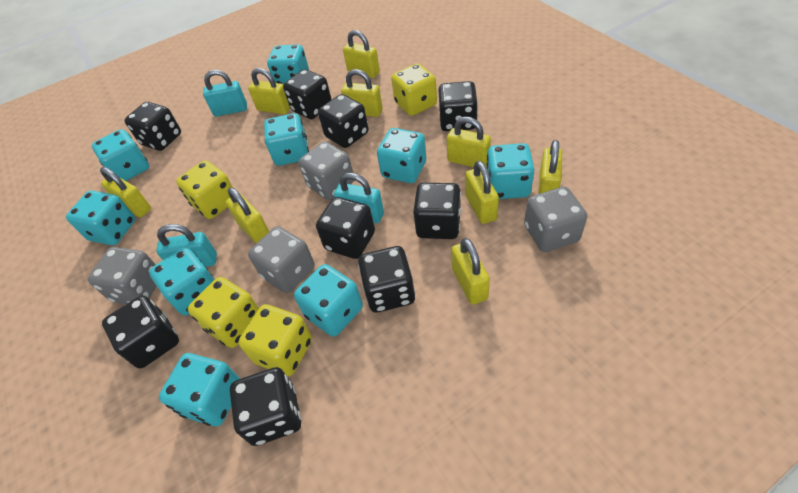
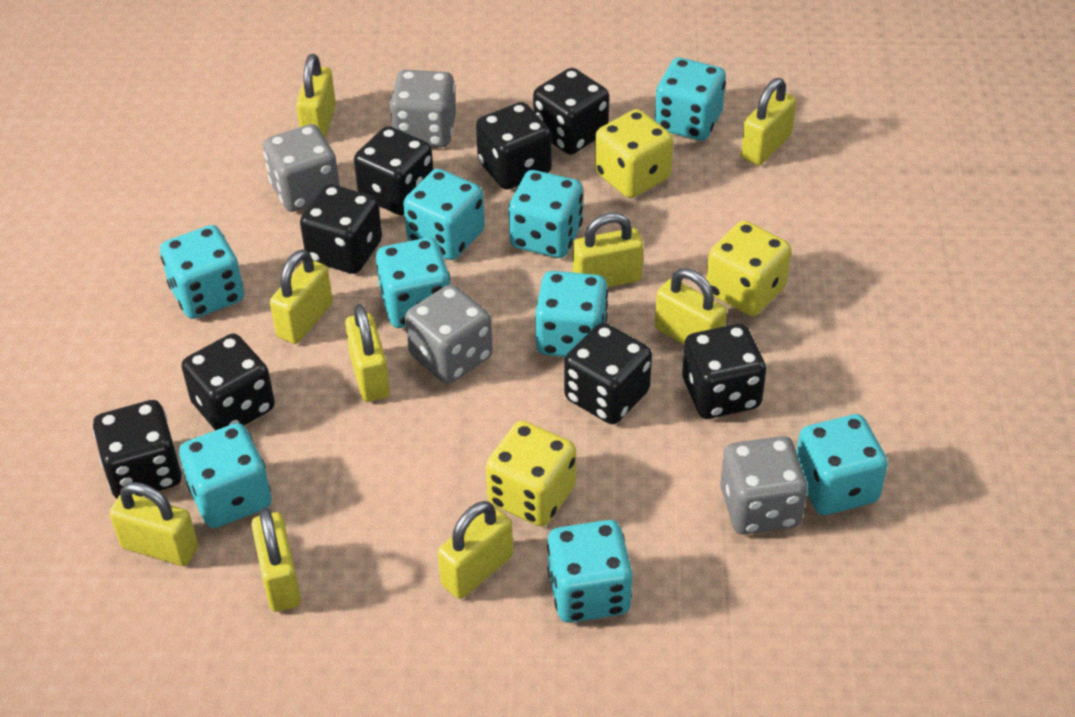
black dice: [102,295,179,369] [124,102,181,151] [230,367,301,446] [283,69,332,119] [316,197,375,259] [318,94,369,148] [358,246,415,313] [413,183,461,239] [439,81,478,131] = 9 -> [93,400,182,499] [181,334,275,430] [300,184,382,274] [354,126,433,215] [476,102,552,190] [533,68,609,155] [564,323,652,424] [682,324,766,419] = 8
turquoise padlock: [156,224,217,267] [203,70,247,116] [334,173,384,223] = 3 -> none = 0
yellow dice: [176,161,233,219] [188,277,259,348] [238,304,312,376] [391,63,437,116] = 4 -> [486,421,576,527] [595,109,673,198] [706,221,791,316] = 3

